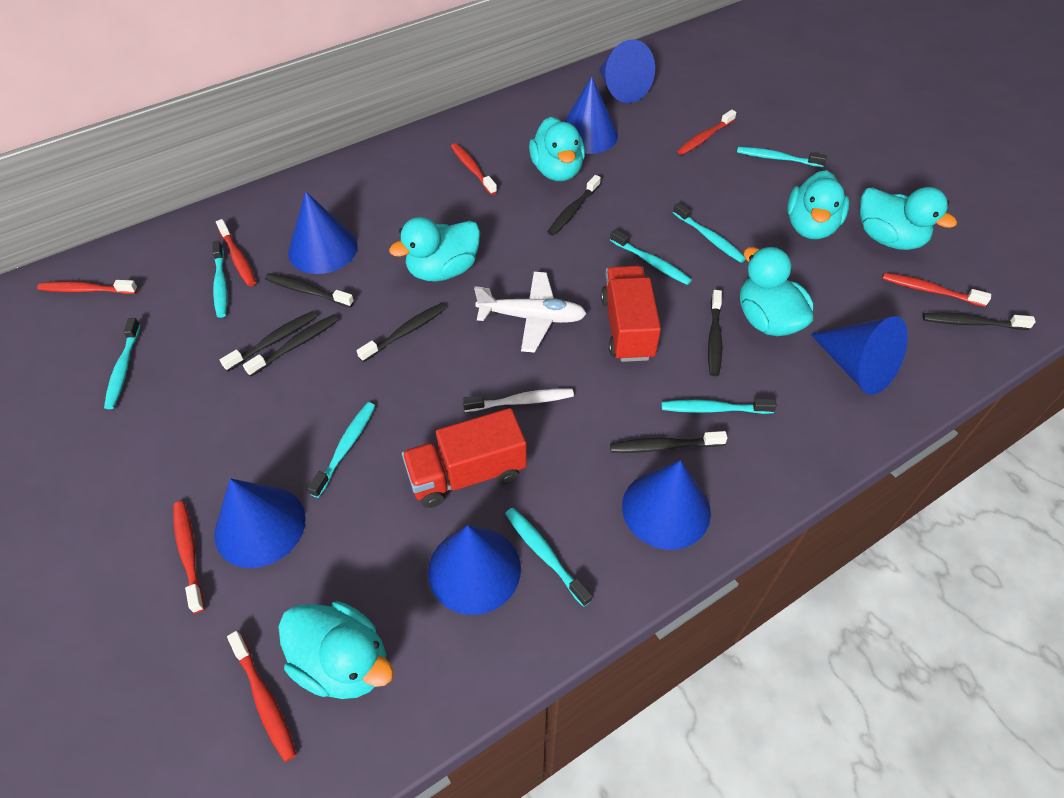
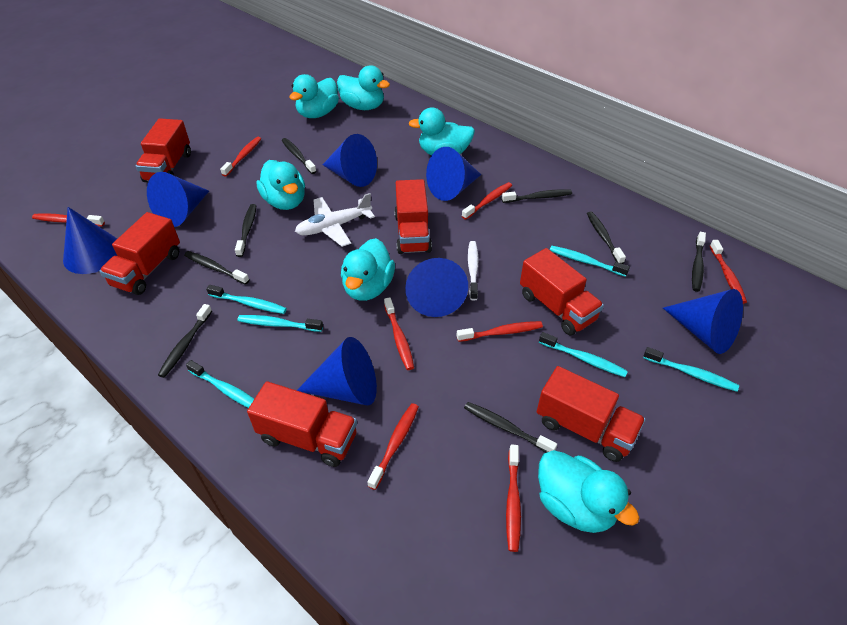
red toothbrush: [37,280,138,294] [173,501,205,613] [216,219,256,286] [227,631,297,762] [451,143,497,195] [677,110,736,155] [882,272,991,307] = 7 -> [32,213,105,226] [220,137,261,177] [367,403,419,490] [384,297,414,370] [457,321,543,342] [462,182,512,220] [506,444,521,552] [710,240,747,304] = 8
red truck: [402,408,527,508] [601,266,661,362] = 2 -> [99,212,180,295] [136,118,191,182] [247,381,357,467] [394,179,432,254] [520,248,604,335] [537,366,646,462] = 6
turquoise toothbrush: [104,318,140,409] [212,240,227,318] [308,402,375,498] [505,508,592,607] [610,229,692,285] [661,399,777,414] [673,202,746,263] [737,147,827,167] = 8 -> [186,360,254,408] [206,285,287,314] [237,315,323,332] [539,332,628,377] [550,246,630,277] [643,347,739,392] = 6

